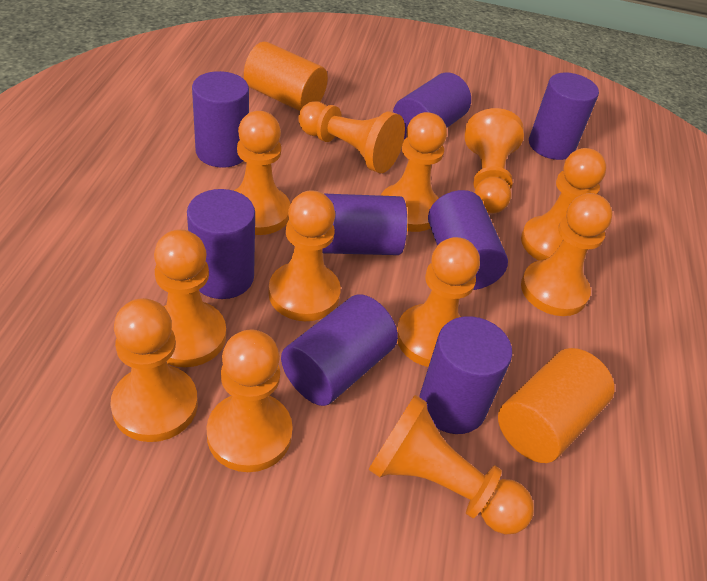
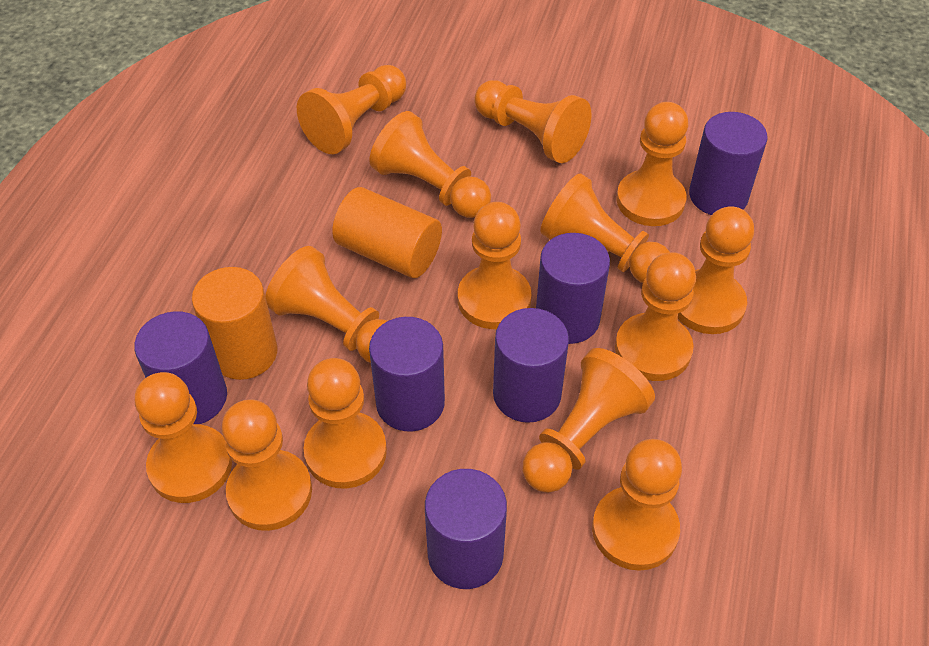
orange pawn: [110,298,198,442] [154,229,226,367] [206,329,293,472] [234,111,291,235] [268,190,341,321] [298,102,405,173] [368,395,534,534] [381,112,447,232] [397,237,480,367] [465,108,524,214] [521,148,606,261] [521,193,612,316] = 12 -> [135,372,232,503] [222,399,312,531] [265,246,387,363] [297,65,406,154] [303,358,387,489] [369,111,491,218] [458,202,532,329] [474,80,591,163] [523,348,655,493] [540,173,670,283] [592,439,682,571] [615,252,696,381] [616,102,688,226] [678,206,754,334] = 14
purple cylinder: [187,189,255,299] [192,71,249,168] [281,294,398,406] [322,193,407,255] [393,73,471,139] [419,316,512,434] [428,190,508,290] [529,72,599,160] = 8 -> [134,311,227,424] [369,317,445,431] [425,469,507,589] [493,308,569,423] [536,233,610,344] [689,112,768,215] = 6

